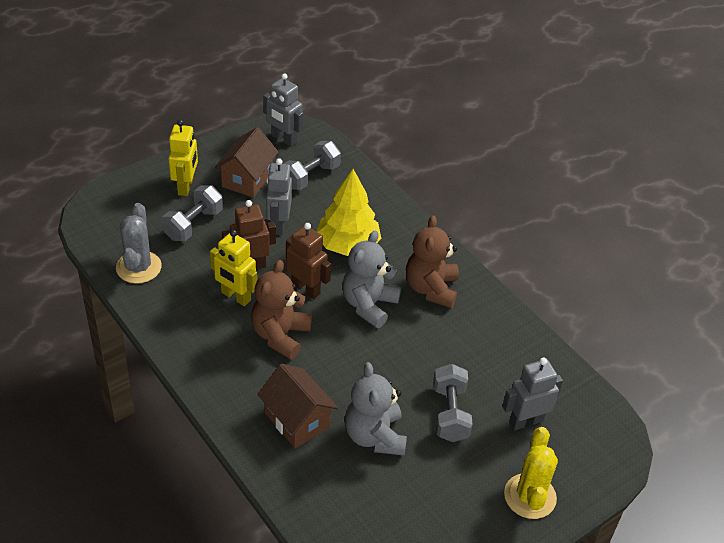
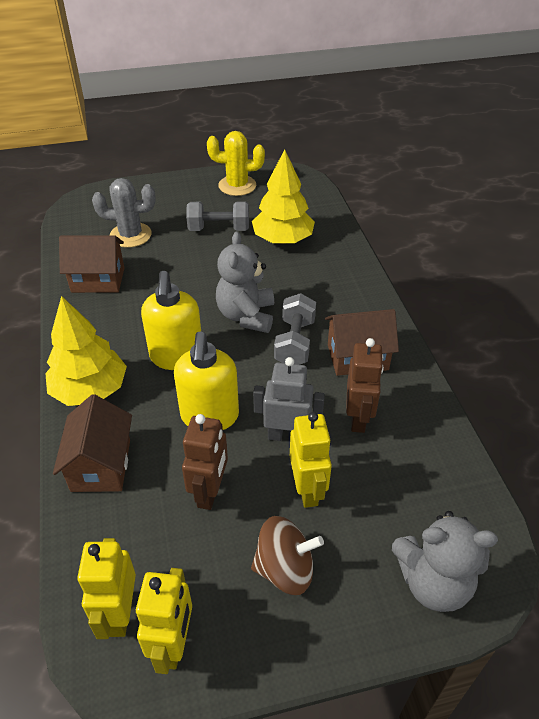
brown house: [215,127,279,198] [257,364,338,448] = 2 -> [53,394,132,492] [59,235,124,293] [325,309,399,376] = 3
brown spinning top: none = 0 -> [251,516,324,595] = 1
brown teddy bear: [251,260,312,359] [406,215,459,308] = 2 -> none = 0
grey dumbbell: [162,185,223,241] [283,141,341,190] [433,364,473,442] = 3 -> [186,201,249,231] [274,293,316,365] = 2
grey robot: [263,73,303,147] [266,158,292,235] [502,358,563,430] = 3 -> [253,357,325,441] = 1
yellow robot: [168,120,198,196] [210,230,257,306] = 2 -> [77,538,136,639] [136,568,192,674] [290,412,332,508] = 3
yellow soap dispenser: none = 0 -> [141,271,201,370] [174,331,239,430] = 2
yellow tree: [317,169,381,256] = 1 -> [45,296,127,406] [252,149,315,244] = 2

